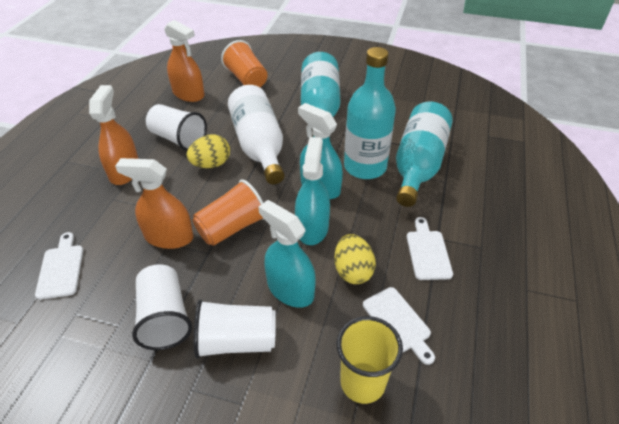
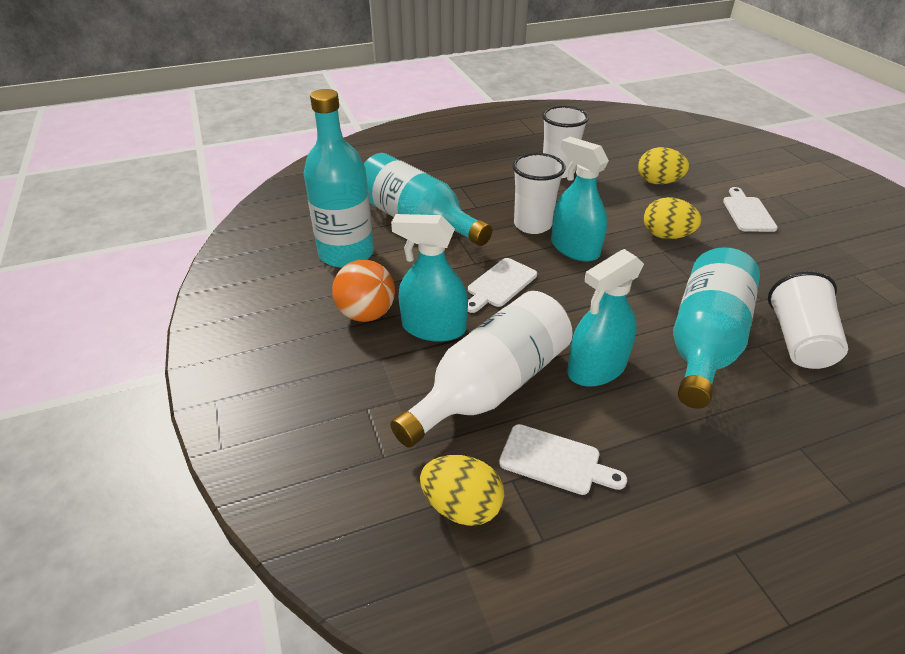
orange ball: none = 0 -> [332,260,395,322] = 1
orange cup: [192,179,264,246] [221,40,267,87] = 2 -> none = 0
orange spray bottle: [89,85,138,185] [115,158,193,249] [164,20,204,102] = 3 -> none = 0
yellow cup: [337,316,403,404] = 1 -> none = 0
yellow egg: [186,135,230,168] [334,234,376,284] = 2 -> [420,455,505,526] [638,147,689,184] [644,197,701,239] = 3

